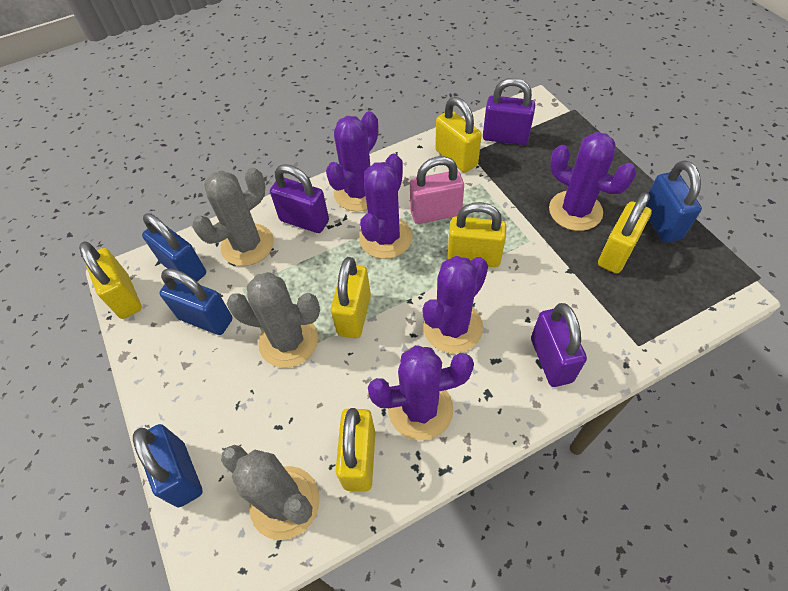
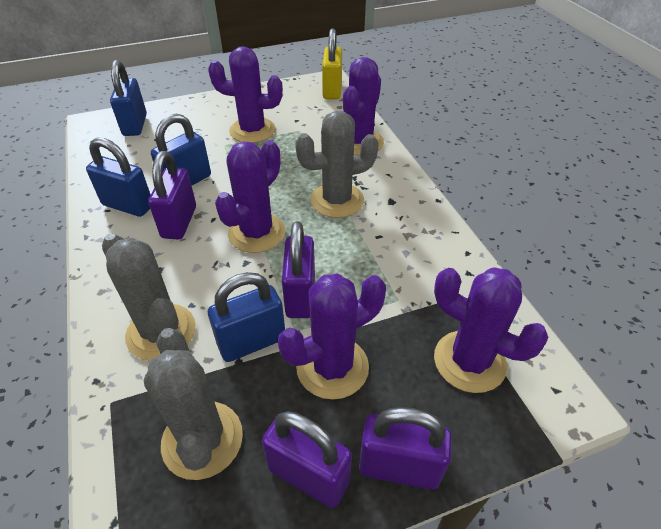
pink padlock: [410,156,464,224] = 1 -> none = 0
purple padlock: [270,164,329,233] [483,78,535,145] [531,303,587,387] = 3 -> [148,151,196,239] [262,411,352,508] [282,221,315,318] [359,407,452,490] = 4
yellow padlock: [79,242,142,319] [331,257,371,338] [336,408,376,492] [435,97,482,173] [447,202,507,267] [598,192,652,273] = 6 -> [322,29,342,100] = 1

